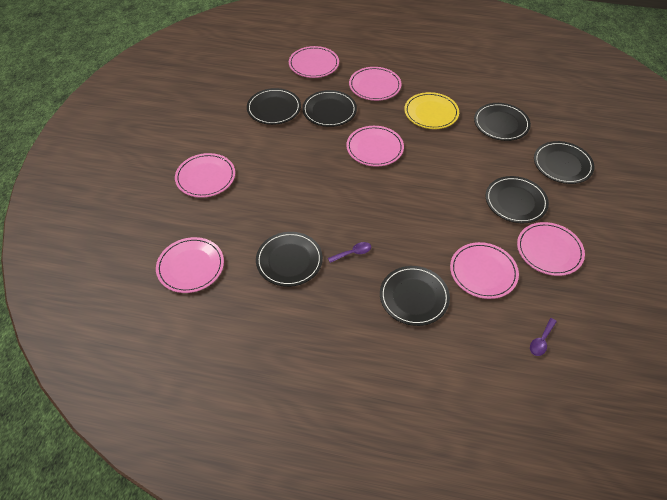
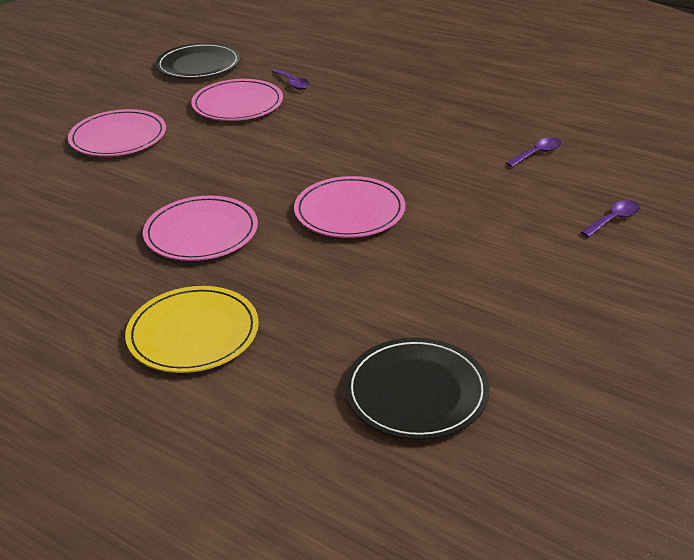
black plate: [247,88,301,125] [256,232,323,287] [302,90,357,127] [380,266,450,326] [474,103,531,141] [486,176,549,223] [534,141,595,184] = 7 -> [156,43,240,79] [345,337,490,440] = 2
pink plate: [156,237,224,293] [175,153,235,198] [289,46,339,78] [346,126,404,167] [349,67,402,101] [450,242,519,299] [517,222,585,276] = 7 -> [68,109,166,156] [143,196,258,261] [191,79,283,121] [294,176,405,238] = 4
purple spoon: [328,242,371,263] [530,318,557,356] = 2 -> [271,69,310,90] [506,137,562,167] [581,200,640,237] = 3

